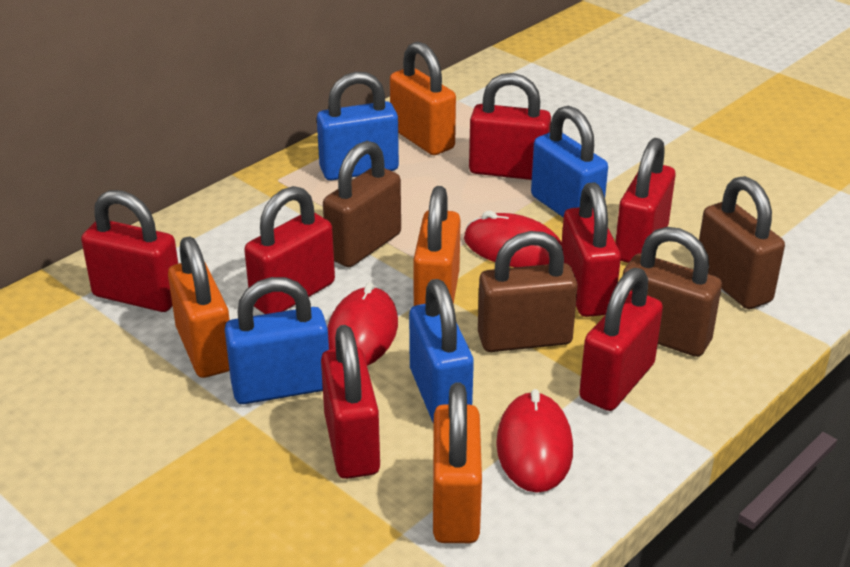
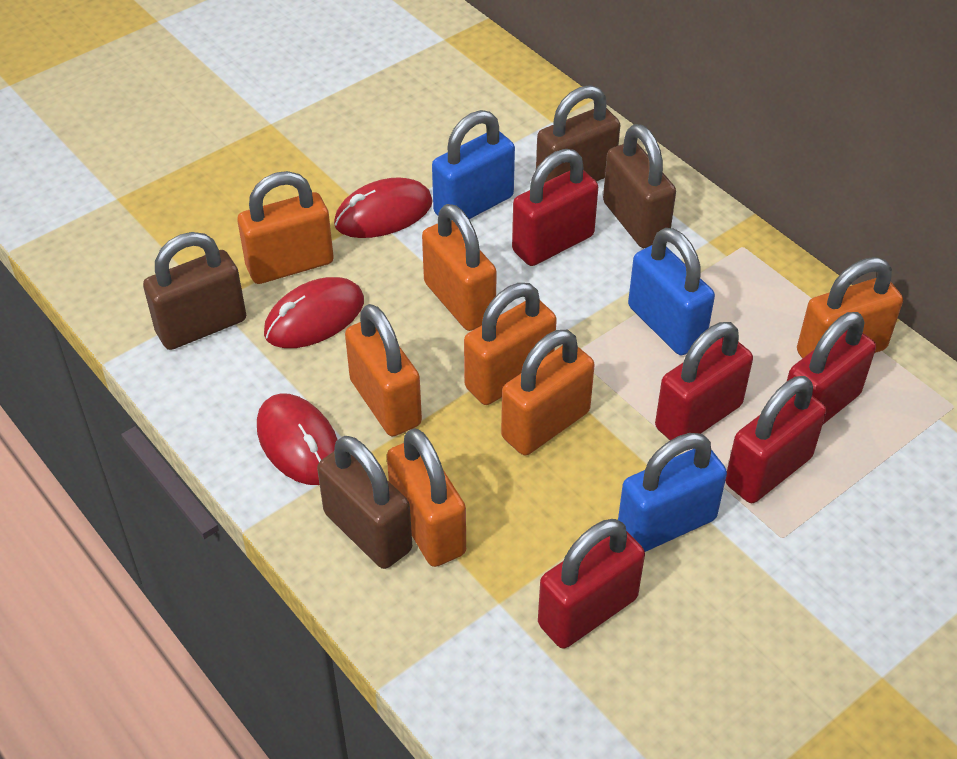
blue padlock: [225,277,329,404] [317,72,399,181] [409,279,474,423] [531,106,608,218] = 4 -> [432,110,515,221] [618,433,727,552] [628,228,715,355] = 3
orange padlock: [168,237,230,378] [390,42,456,155] [413,186,461,306] [433,383,482,543] = 4 -> [238,171,334,284] [345,304,422,437] [387,428,466,567] [422,204,497,331] [464,283,557,405] [501,330,595,455] [797,257,903,359] = 7
red padlock: [81,190,178,312] [244,186,335,314] [321,325,380,479] [469,73,551,180] [561,182,621,317] [579,268,663,411] [615,138,675,263] = 7 -> [512,149,598,266] [538,519,645,649] [655,322,753,440] [725,376,826,503] [787,312,876,424] = 5

